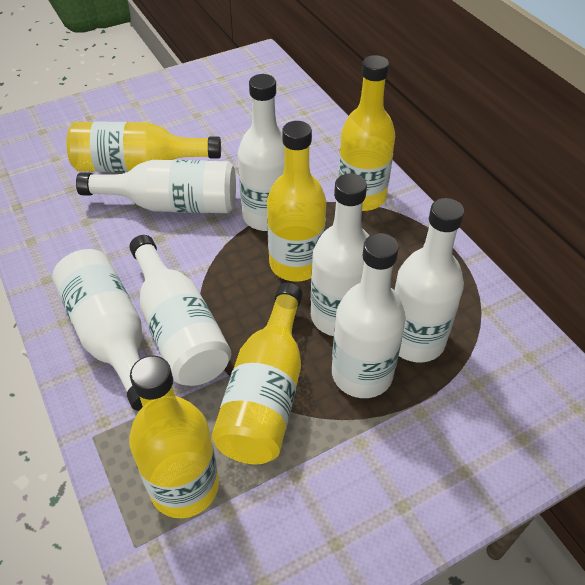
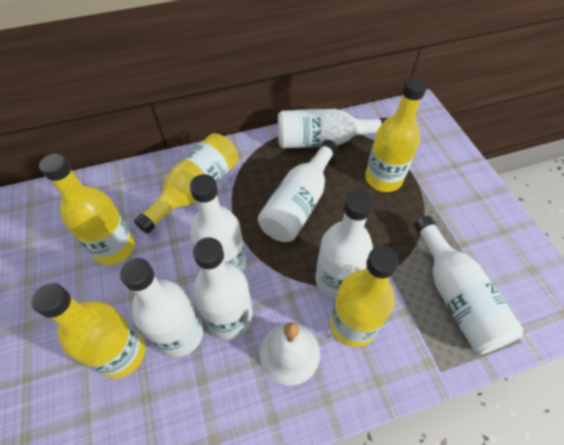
white bell: none = 0 -> [260,322,320,385] = 1

